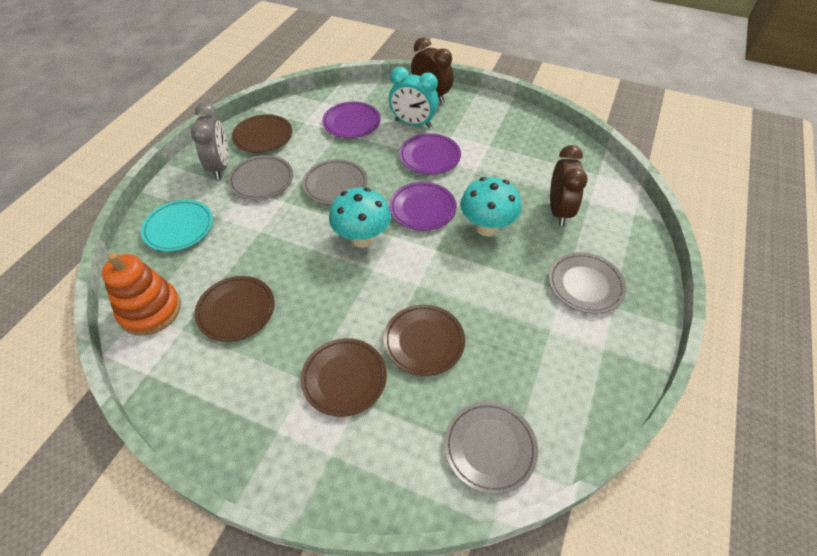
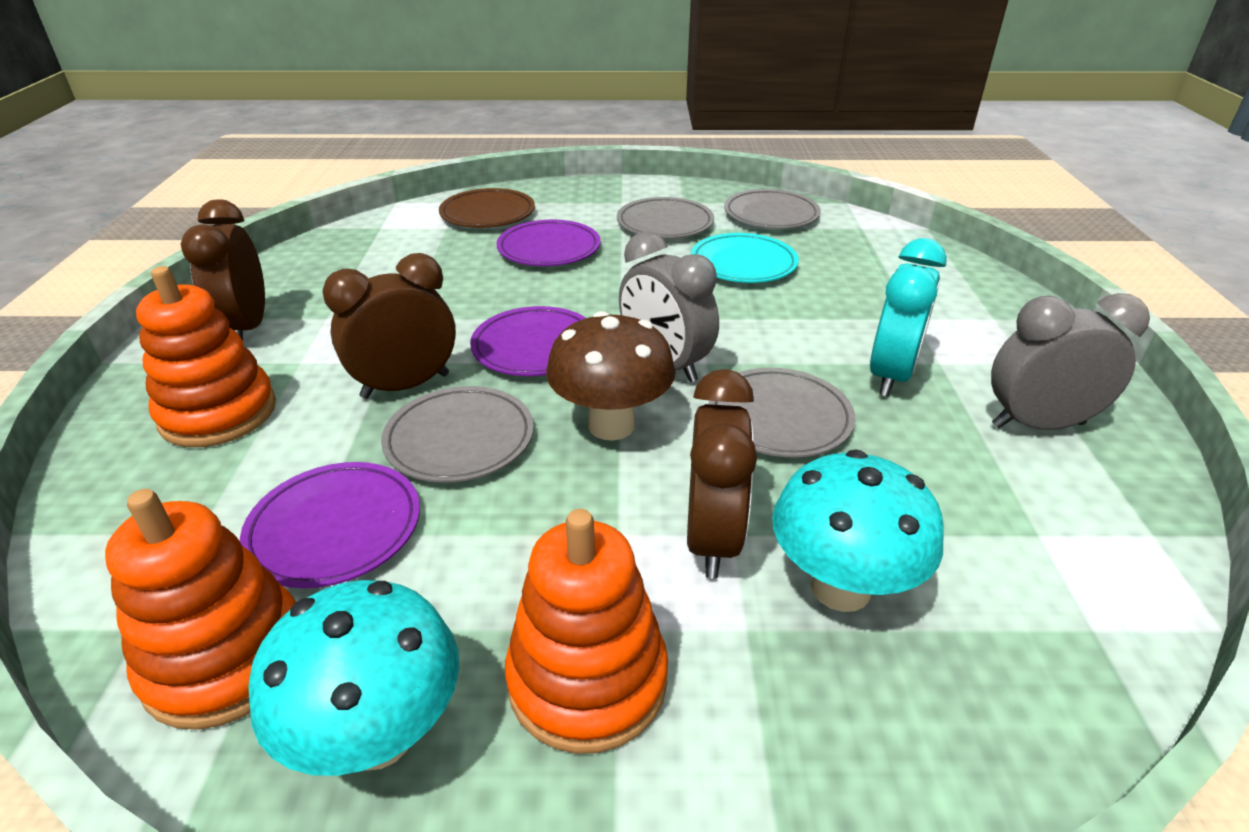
brown clock: [411,37,453,104] [550,145,588,226] = 2 -> [181,199,265,340] [322,253,456,399] [687,369,757,579] = 3
brown mushroom: none = 0 -> [546,311,676,441] = 1
brown plate: [194,276,275,342] [232,114,292,153] [301,338,387,417] [384,304,465,376] = 4 -> [439,188,535,228] = 1
grey clock: [191,103,228,179] = 1 -> [619,231,719,382] [991,293,1150,430] = 2
orange stacking toy: [102,252,181,336] = 1 -> [105,489,296,730] [136,266,276,447] [505,509,668,754] = 3

